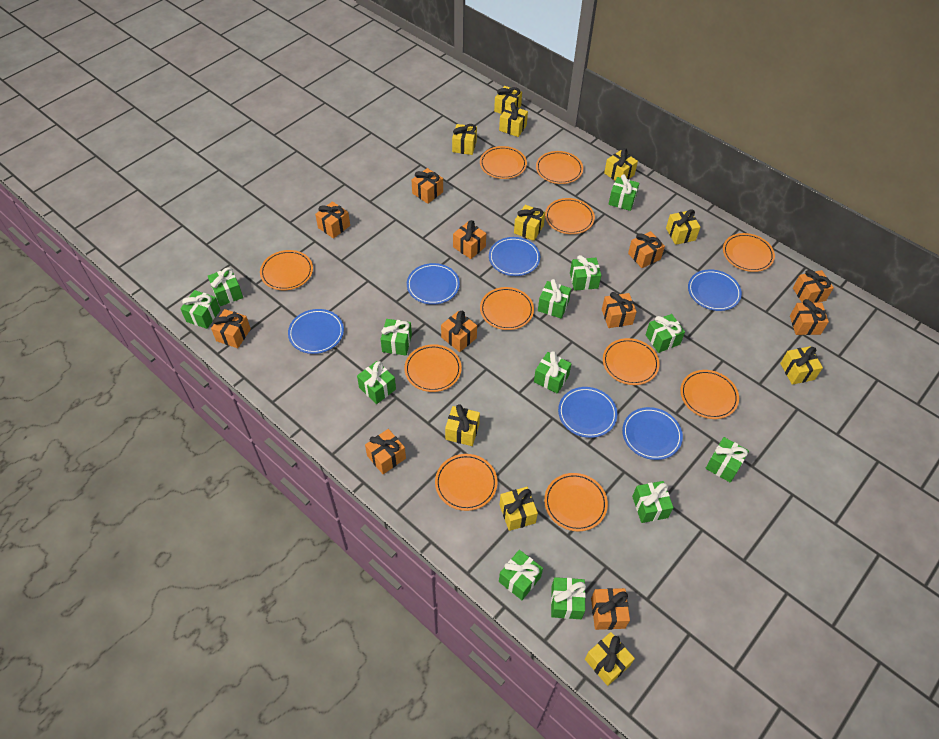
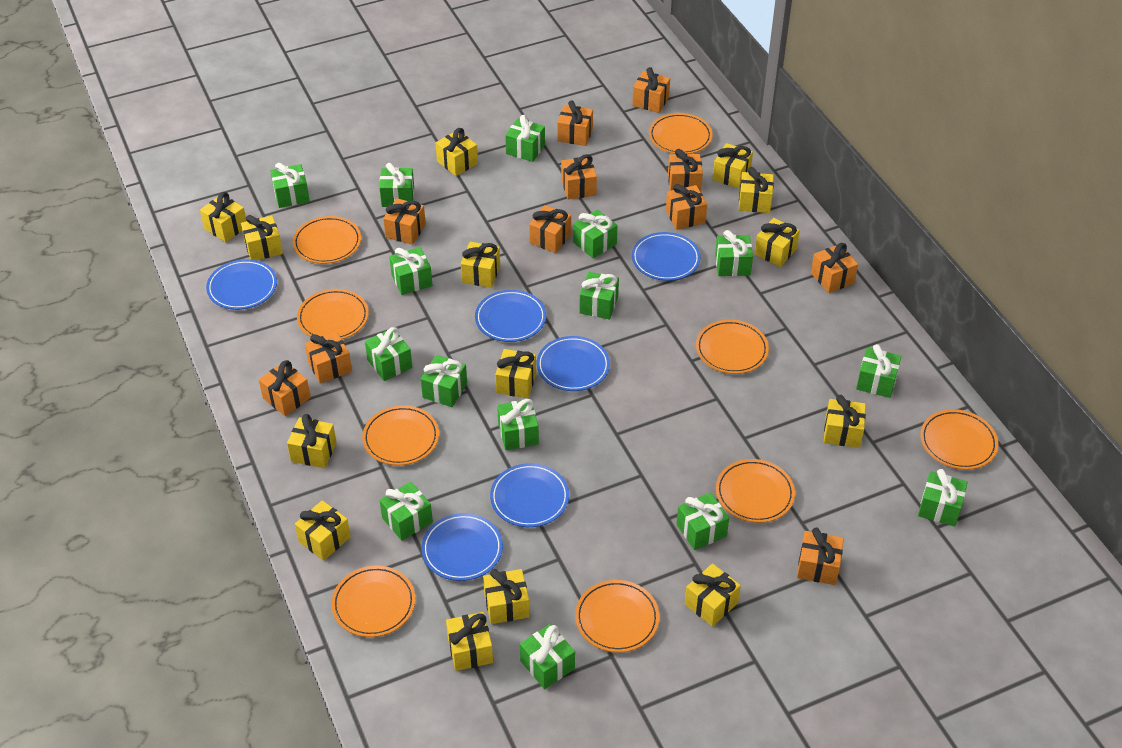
green gift: [180,290,220,329] [208,267,243,306] [357,361,396,404] [381,319,412,356] [499,550,543,600] [534,351,572,394] [538,279,571,319] [551,577,586,619] [570,255,601,291] [608,174,639,211] [632,481,674,523] [646,314,685,353] [705,437,749,483] = 13 -> [270,163,310,208] [365,327,412,381] [379,163,414,207] [379,482,433,541] [389,247,433,295] [421,355,467,407] [497,399,539,450] [505,115,545,162] [520,624,575,689] [573,210,618,258] [579,272,619,319] [677,492,729,550] [715,230,753,276] [856,344,901,398] [918,469,968,526] = 15
orange plate: [260,250,313,290] [404,344,462,392] [435,454,497,511] [480,146,527,179] [480,287,534,330] [536,151,583,184] [544,473,608,531] [545,198,595,234] [603,338,660,385] [680,370,739,419] [723,233,775,272] = 11 -> [293,216,361,264] [297,289,369,339] [331,566,415,637] [362,405,439,466] [575,580,660,653] [649,113,712,154] [696,320,769,374] [716,459,795,523] [920,409,999,470] = 9
yellow gift: [445,404,480,446] [452,124,477,155] [494,86,522,114] [499,102,528,137] [499,487,538,531] [514,205,545,241] [585,632,635,686] [604,148,638,181] [666,209,700,245] [780,346,823,385] = 10 -> [200,192,246,242] [241,215,283,260] [287,414,336,468] [295,500,351,561] [436,128,478,176] [446,612,493,671] [461,242,500,288] [483,569,530,624] [495,349,536,398] [685,563,741,627] [713,143,753,188] [739,167,774,213] [754,218,800,267] [824,395,866,448] = 14

